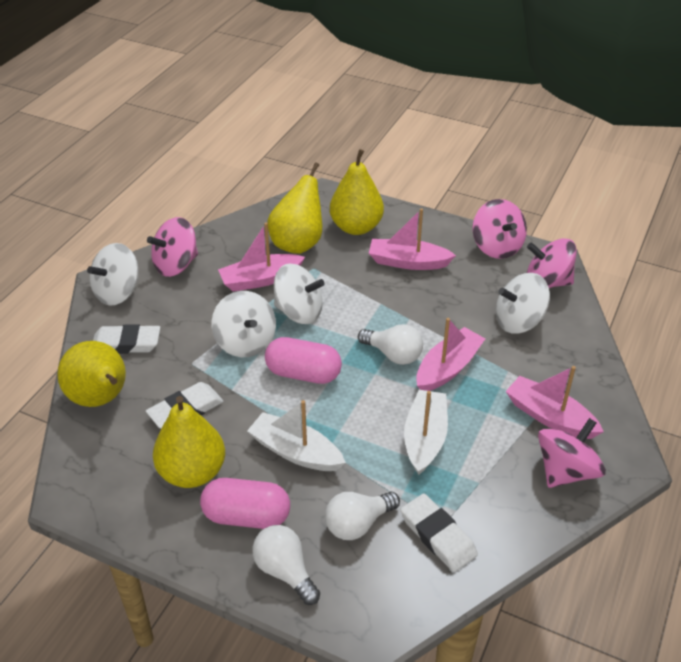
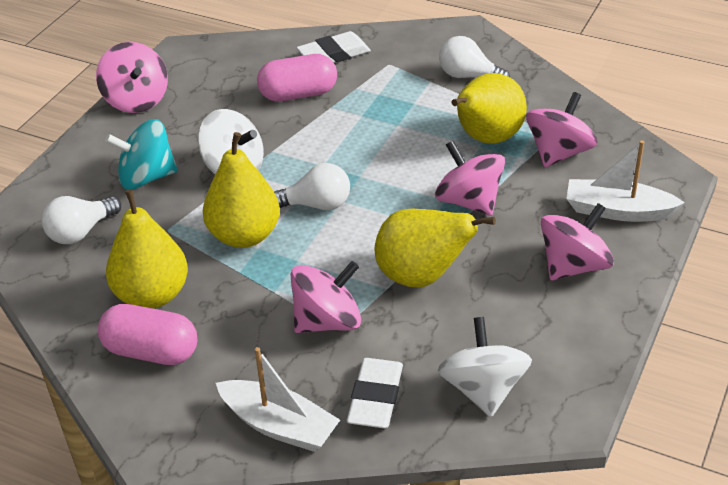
pink boat: [218,222,305,292] [369,208,456,270] [416,318,485,391] [506,366,604,439] = 4 -> none = 0
pink spinning top: [147,217,198,277] [472,199,527,259] [527,238,577,288] [538,418,606,488] = 4 -> [96,42,168,113] [290,261,361,333] [435,141,505,216] [526,92,598,168] [540,203,614,280] = 5
turquoise spinning top: none = 0 -> [105,119,178,190] = 1
white eraser: [93,324,160,354] [146,382,224,429] [401,494,478,572] = 3 -> [297,31,371,63] [347,358,403,428] = 2
white spinning top: [87,243,138,306] [212,291,276,357] [274,263,325,324] [496,273,550,334] = 4 -> [198,109,264,174] [438,317,532,417] = 2

